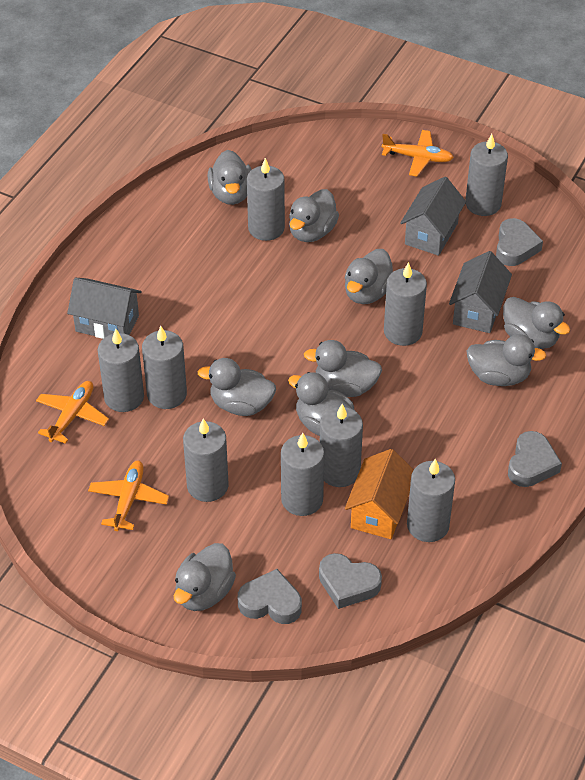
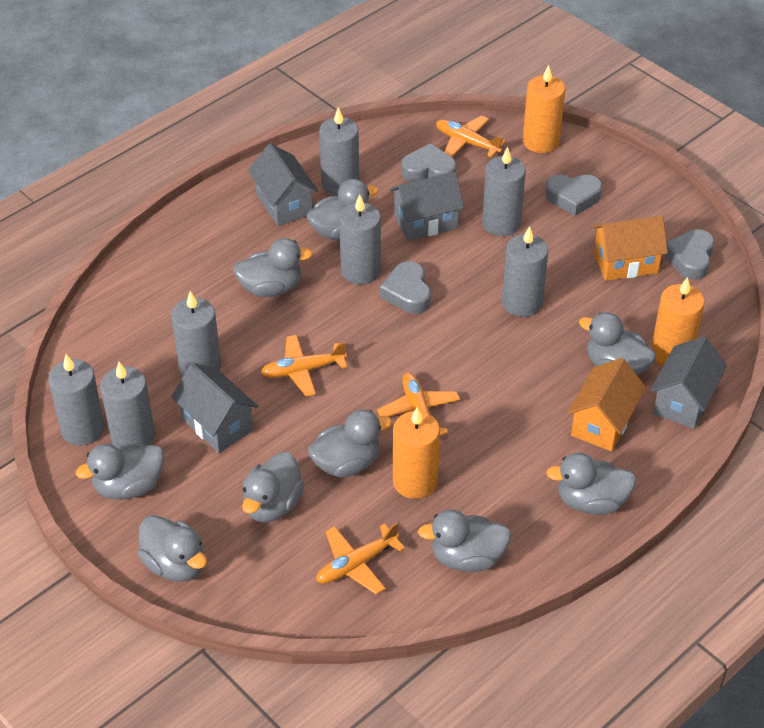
grey candle: [98,329,144,412] [142,326,187,409] [183,418,229,502] [247,158,285,241] [281,433,324,516] [320,404,363,487] [384,262,427,346] [407,459,455,542] [465,134,508,216] = 9 -> [48,354,105,446] [100,362,155,447] [171,291,221,376] [319,107,359,196] [339,194,381,285] [482,146,526,237] [502,226,548,317] = 7
grey house: [67,278,142,339] [400,177,466,256] [449,251,512,333] = 3 -> [171,363,258,453] [248,143,318,226] [390,172,464,241] [650,336,727,429] = 4
orange candle: none = 0 -> [393,407,440,499] [523,65,565,153] [651,277,705,366] = 3
orange house: [345,449,413,539] = 1 -> [567,358,646,452] [592,215,668,281] = 2
orange plane: [36,381,109,444] [88,460,169,531] [382,130,454,176] = 3 -> [261,335,347,397] [316,522,405,594] [377,373,460,435] [436,116,506,157] = 4

